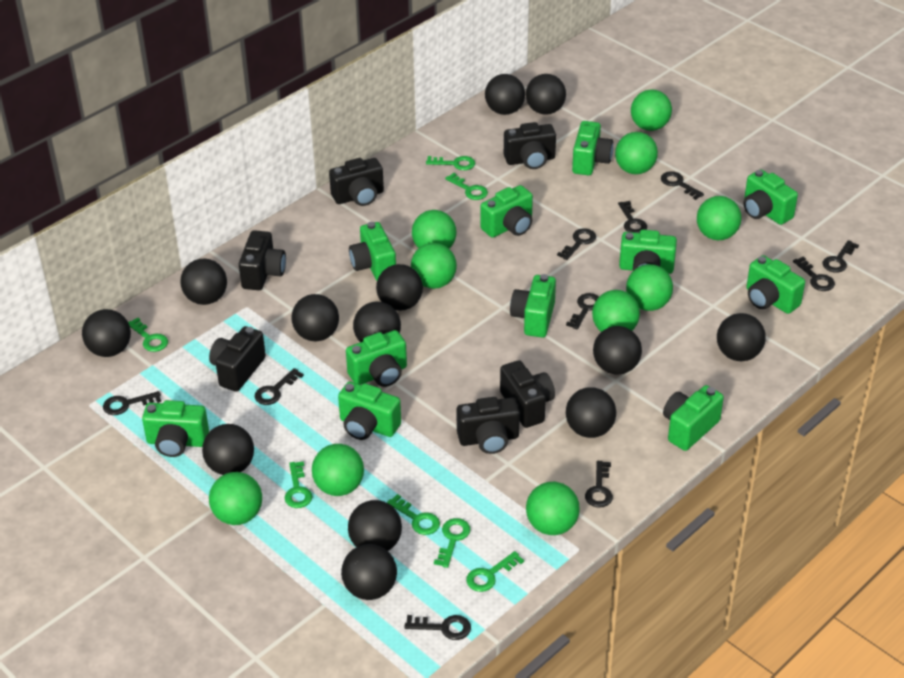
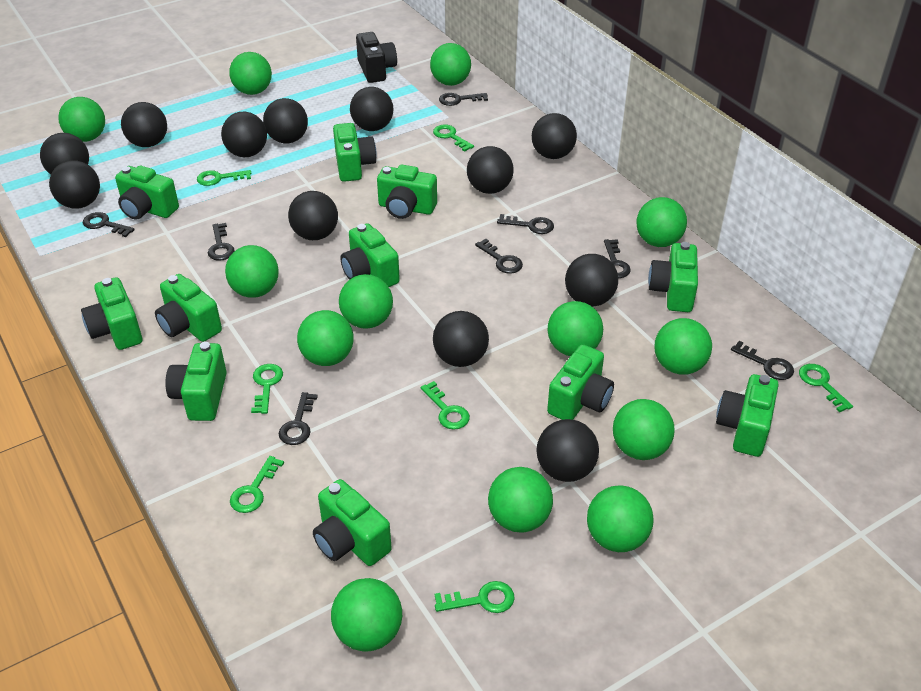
black ball: [82,309,131,357] [180,258,227,305] [202,424,254,475] [291,294,339,341] [341,544,397,600] [348,500,402,551] [353,302,401,342] [376,264,423,311] [485,74,525,115] [526,74,566,115] [566,387,616,438] [593,326,642,375] [717,313,766,361] = 13 -> [40,133,89,174] [49,160,100,208] [121,102,167,147] [221,112,267,157] [263,98,308,143] [288,191,338,240] [350,87,394,131] [433,311,489,367] [467,146,514,194] [532,113,577,159] [536,419,599,482] [565,254,618,307] = 12
black camera: [209,326,266,392] [239,230,286,290] [329,158,384,206] [456,397,520,454] [500,360,555,428] [504,122,556,169] = 6 -> [356,32,397,83] = 1
black key: [103,391,161,415] [255,368,304,405] [404,615,471,640] [557,228,596,260] [566,293,599,329] [585,461,613,508] [618,201,647,233] [661,171,704,200] [793,257,835,291] [822,240,859,273] = 10 -> [83,212,135,237] [208,223,235,261] [279,392,318,445] [439,93,488,106] [475,239,523,274] [497,214,554,234] [604,239,631,278] [731,341,794,380] = 8
green ball: [209,472,262,525] [312,444,364,496] [411,243,457,289] [412,210,456,248] [526,482,580,535] [592,290,640,332] [615,132,658,174] [626,264,673,311] [631,89,672,131] [697,196,741,240] = 10 -> [58,97,105,142] [225,245,279,298] [229,52,272,95] [297,310,354,366] [331,578,402,652] [339,274,393,329] [430,43,471,86] [488,467,553,533] [548,301,603,356] [587,485,654,552] [613,399,675,460] [636,197,687,247] [654,318,712,374] = 13

